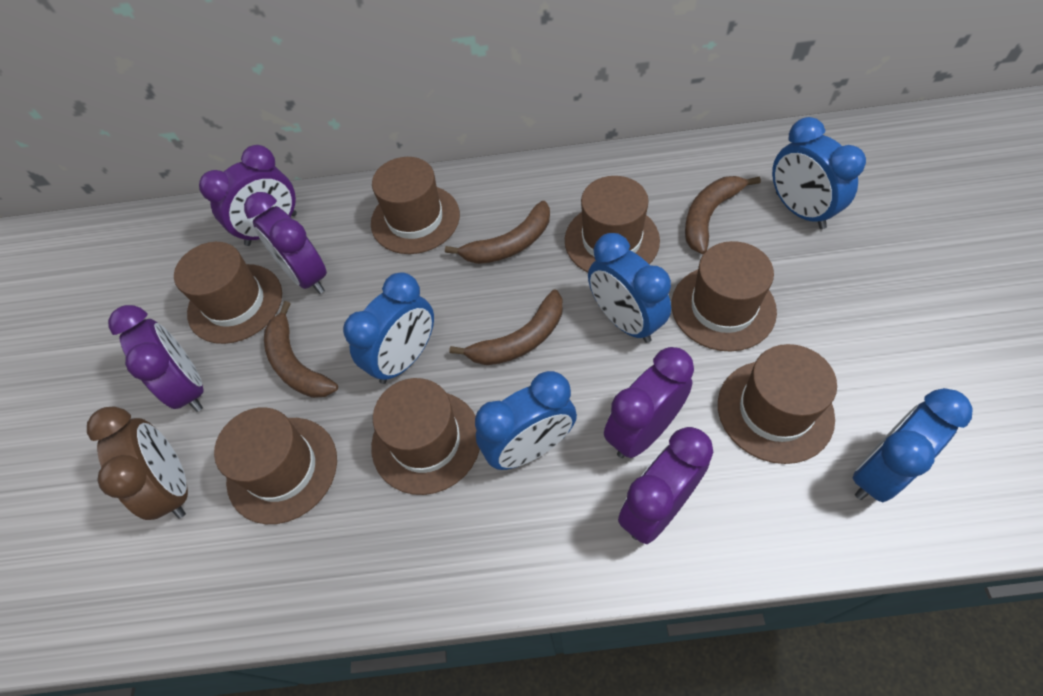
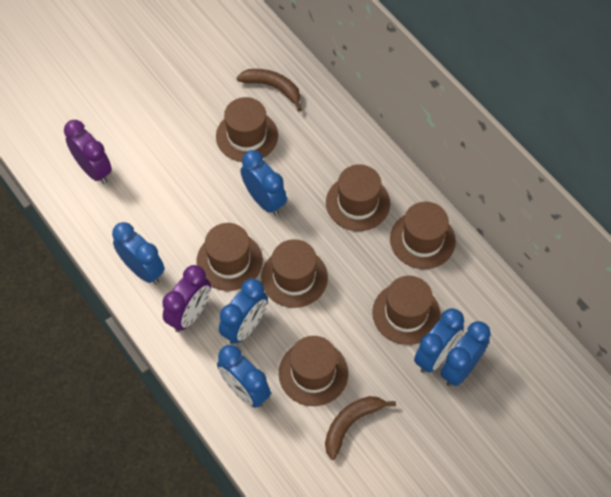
blue clock: [343,273,434,384] [475,371,577,470] [588,233,671,343] [772,117,866,229] [853,388,973,502] = 5 -> [112,222,165,284] [217,345,271,408] [219,278,268,345] [241,150,287,215] [414,308,464,373] [441,321,491,387] = 6
brown banana: [264,301,338,398] [445,201,550,264] [449,290,563,365] [685,176,761,254] = 4 -> [237,69,302,111] [325,396,396,460] = 2
brown clock: [87,406,188,520] = 1 -> none = 0
purple clock: [108,305,204,412] [199,145,297,246] [244,192,327,294] [604,347,694,458] [618,427,713,544] = 5 -> [64,120,112,184] [162,265,211,332] = 2

